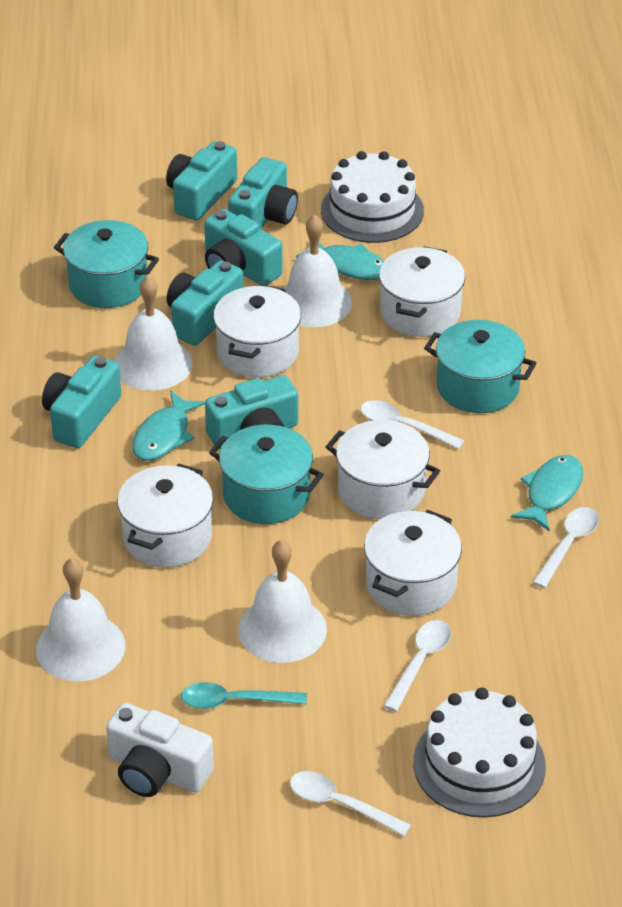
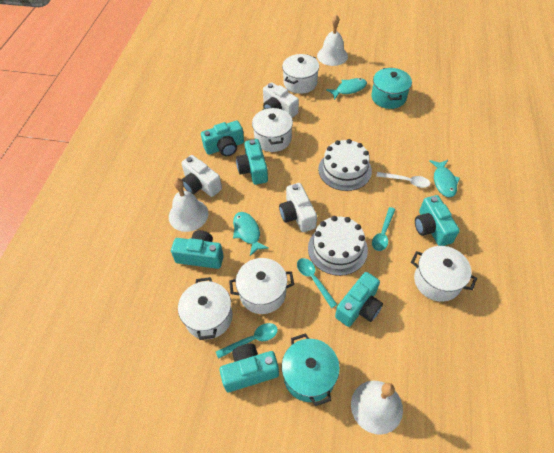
turquoise pot: [54,220,159,308] [209,424,324,524] [424,320,536,413] = 3 -> [282,333,340,406] [371,68,412,109] = 2
turquoise spoon: [181,682,307,709] = 1 -> [216,323,278,359] [297,258,338,308] [372,207,395,251] = 3
white bell: [36,558,126,681] [115,276,193,391] [238,540,327,663] [283,214,352,327] = 4 -> [169,178,209,232] [317,15,348,66] [351,381,403,435] = 3
white camera: [106,703,214,797] = 1 -> [181,155,222,197] [263,82,299,118] [279,183,317,232] = 3
white spoon: [290,771,411,836] [360,400,464,449] [384,620,451,712] [532,507,599,588] = 4 -> [376,172,430,188] = 1

